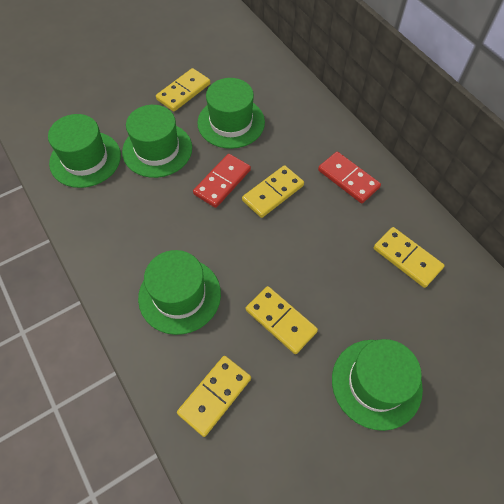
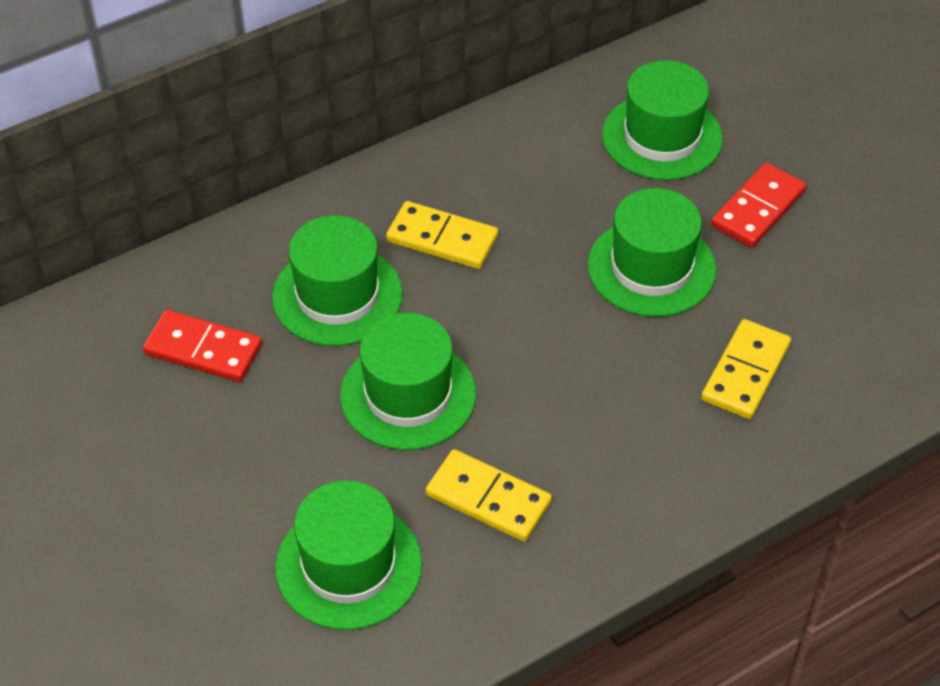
yellow domino: [156,68,210,112] [177,356,251,437] [242,165,304,218] [246,286,318,354] [373,227,445,288] = 5 -> [386,201,498,269] [426,449,552,542] [701,319,791,419] = 3

